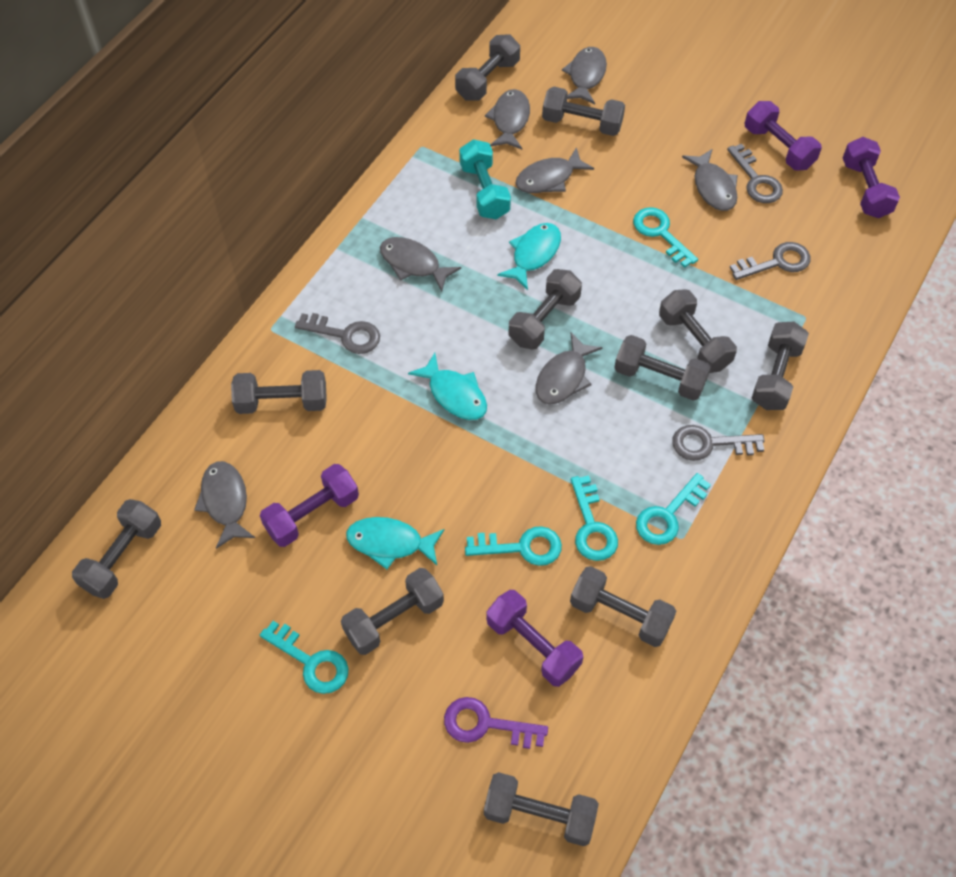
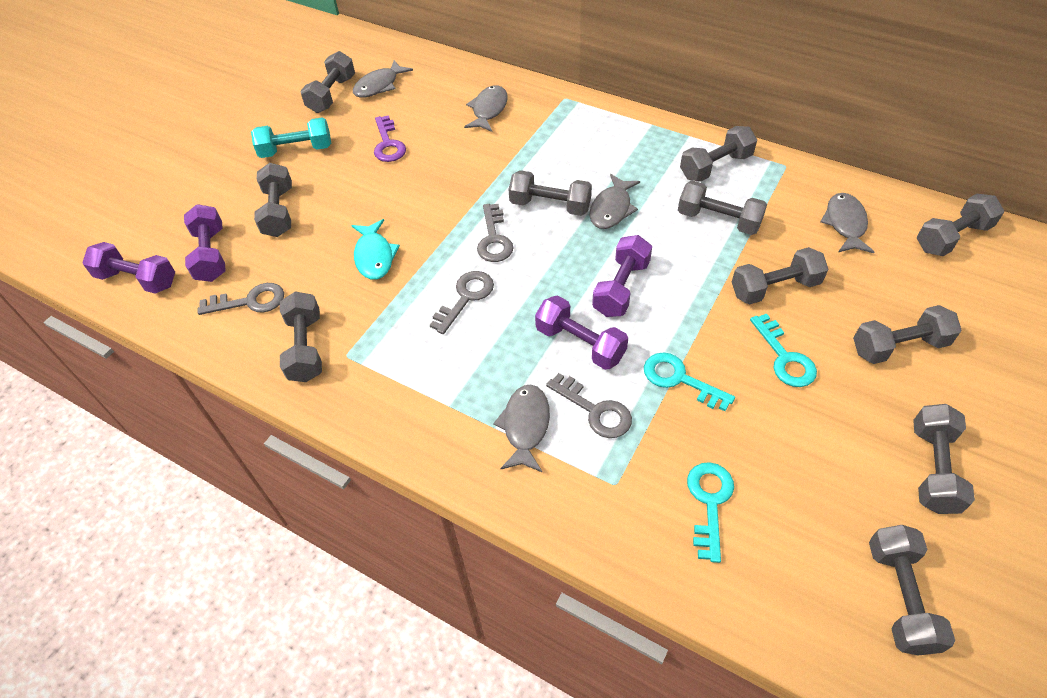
grey fish: [194,461,255,549] [380,237,461,292] [485,89,530,150] [515,147,594,193] [536,333,603,405] [562,47,607,104] [682,149,738,211] = 7 -> [353,60,413,98] [464,85,508,132] [493,384,550,472] [590,174,640,229] [820,193,874,253] = 5
turquoise fish: [346,517,444,569] [408,353,487,420] [497,223,561,290] = 3 -> [351,219,400,280] = 1
turquoise key: [260,621,349,694] [465,526,562,566] [571,475,618,561] [633,207,698,268] [636,473,711,545] = 5 -> [644,353,735,411] [687,462,734,563] [750,313,817,387] = 3

